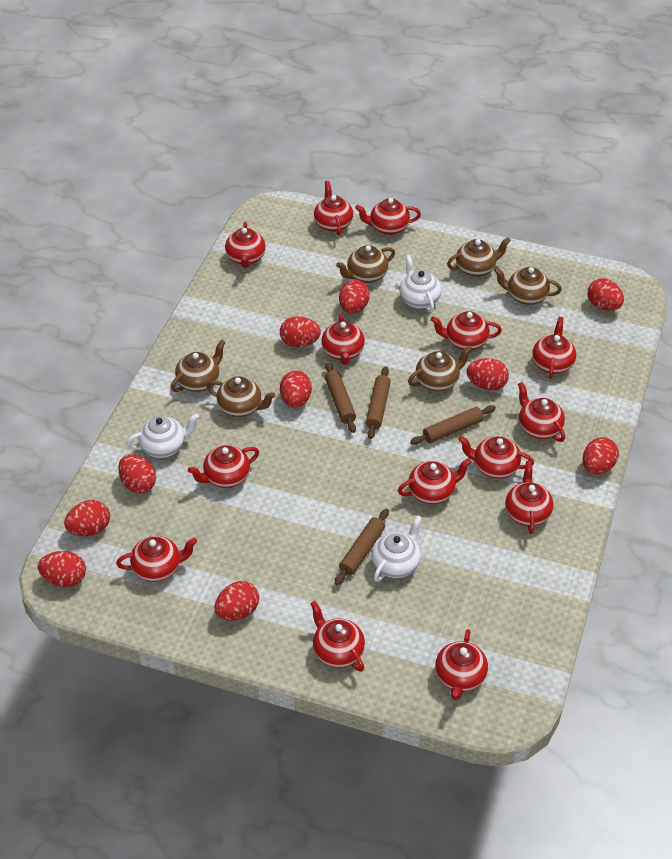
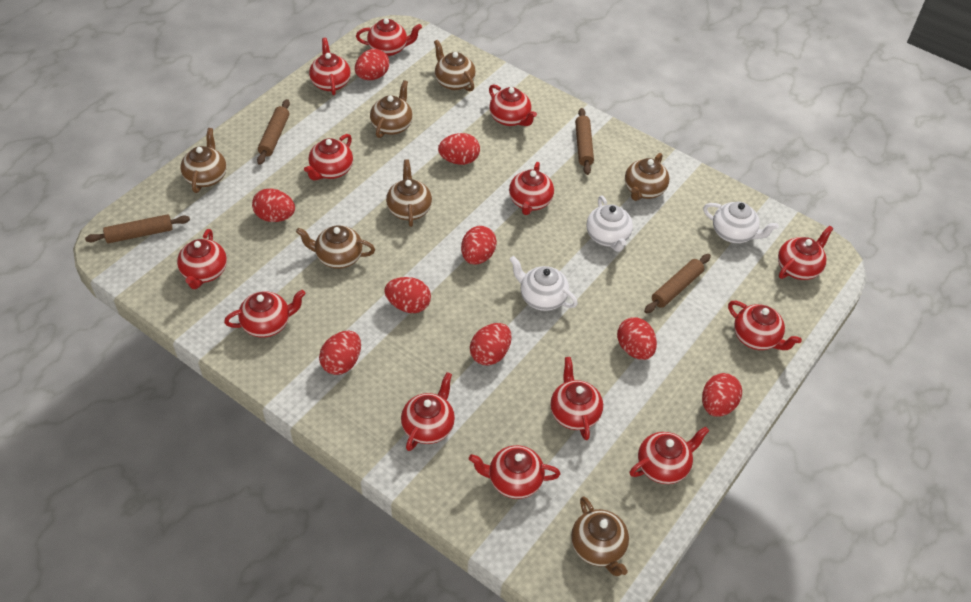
brown teapot: [171,340,226,392] [207,376,276,417] [336,245,395,283] [408,345,472,391] [447,237,511,277] [494,267,562,305] = 6 -> [180,128,227,193] [296,225,375,269] [370,80,413,138] [386,159,432,227] [434,40,476,91] [571,496,629,576] [625,153,670,201] = 7
red egg: [38,551,86,587] [64,500,110,536] [118,454,156,493] [214,581,259,621] [280,317,321,347] [280,371,312,408] [339,280,370,314] [467,358,509,391] [583,437,619,475] [588,278,624,311] = 10 -> [252,189,295,222] [319,331,361,375] [355,49,389,80] [384,277,431,313] [438,133,480,165] [461,226,497,265] [470,323,511,365] [617,317,657,360] [702,373,742,417] = 9
red teapot: [116,536,197,582] [188,445,259,488] [225,222,266,268] [310,601,365,672] [314,181,353,235] [321,313,365,365] [355,198,421,235] [398,458,472,504] [431,311,502,350] [435,629,488,700] [458,436,534,479] [505,461,554,534] [518,382,565,442] [532,317,576,379] = 14 -> [177,229,227,289] [224,290,306,338] [304,134,353,180] [309,38,351,95] [356,18,422,56] [401,372,455,451] [469,445,560,499] [489,84,537,126] [509,162,554,215] [550,357,603,440] [630,426,709,484] [728,301,802,350] [778,226,833,280] = 13

